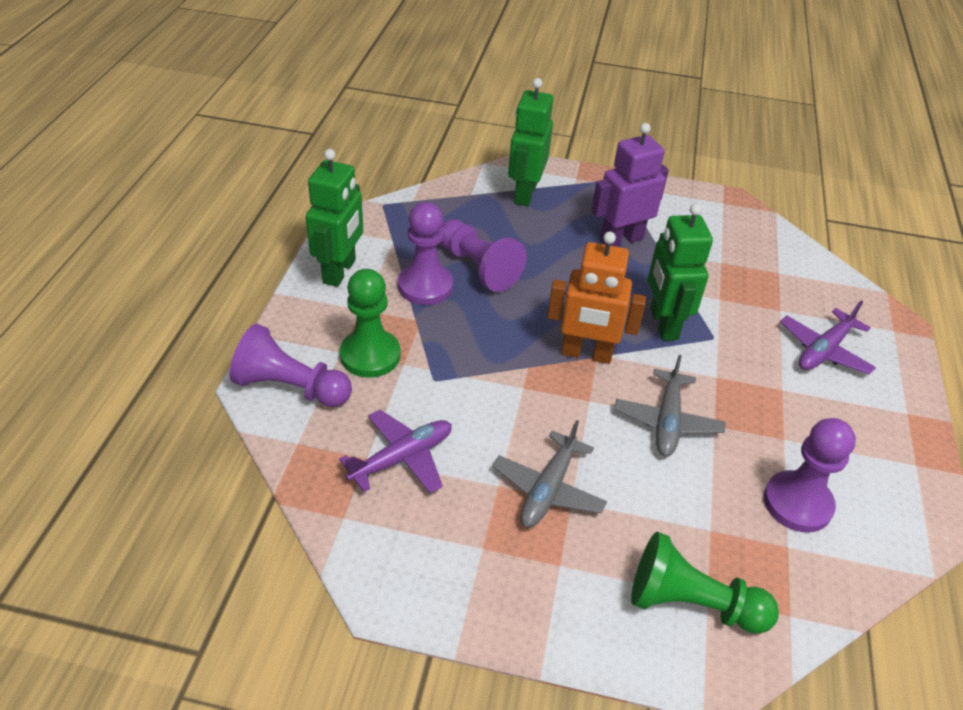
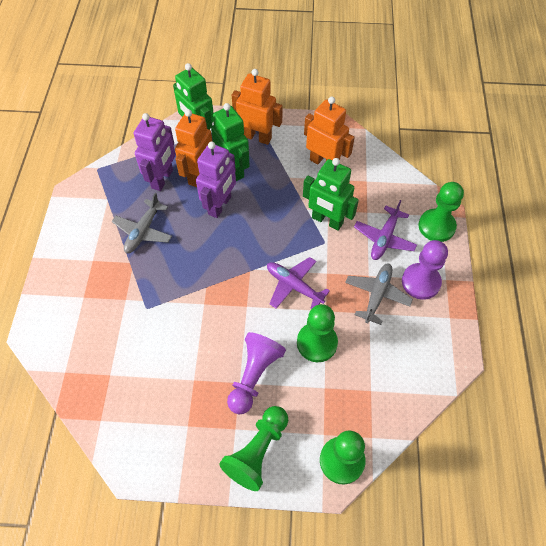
green pawn: [340,269,400,378] [631,532,779,634] = 2 -> [219,406,288,491] [297,304,338,362] [320,430,366,484] [419,182,464,242] = 4
orange robot: [547,232,646,364] = 1 -> [175,109,212,187] [232,69,283,145] [304,96,355,164] = 3
purple pawn: [229,324,352,407] [398,202,453,305] [440,219,527,292] [764,418,856,533] = 4 -> [227,332,286,414] [402,240,448,300] = 2
purple robot: [591,123,669,247] = 1 -> [134,113,176,191] [196,142,236,218] = 2

